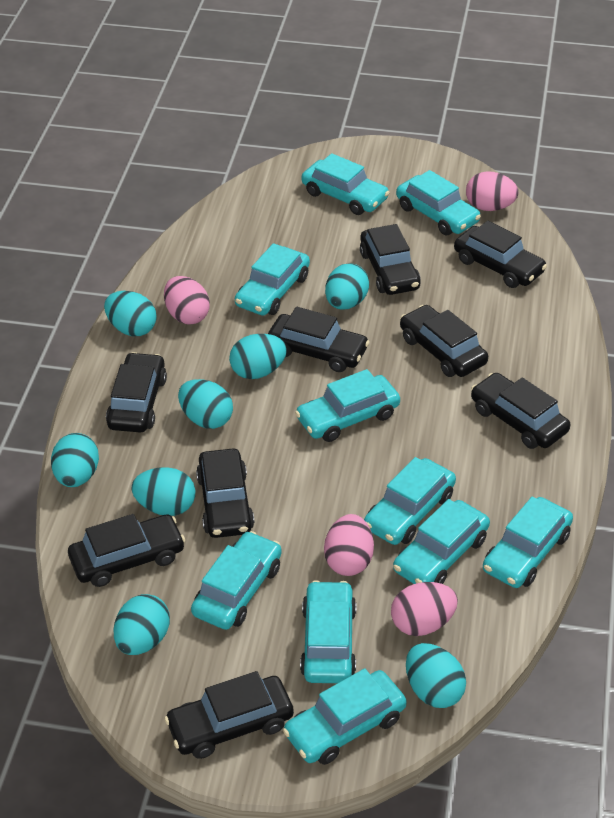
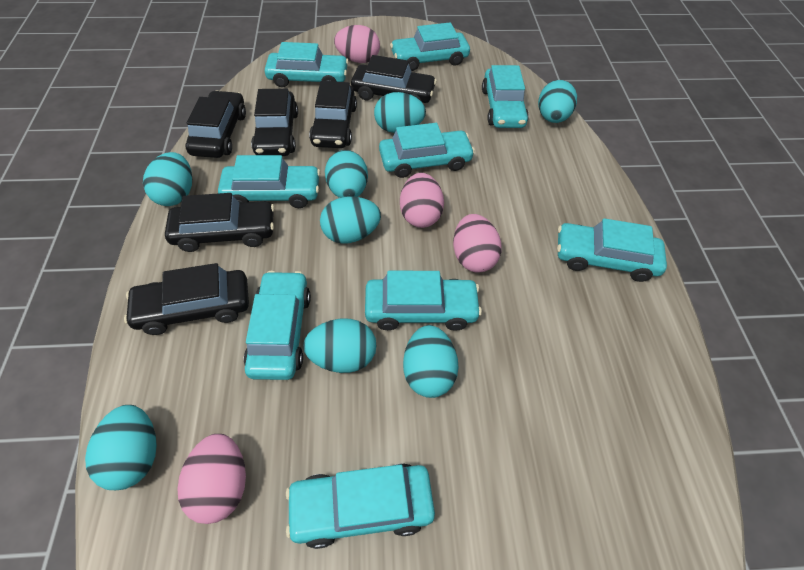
black car: [68,514,185,587] [106,352,167,433] [164,671,294,759] [196,449,254,538] [268,307,369,372] [360,224,421,295] [400,305,488,377] [454,221,547,288] [471,373,570,449] = 9 -> [124,263,249,335] [165,193,275,252] [186,91,246,158] [251,89,298,156] [309,81,357,148] [351,55,437,103] = 6
turquoise car: [191,531,282,630] [235,243,310,316] [283,668,407,765] [295,369,400,442] [300,580,356,683] [302,153,390,215] [364,457,456,545] [393,499,490,584] [396,170,481,235] [483,496,573,588] = 10 -> [218,155,320,208] [244,271,311,380] [265,42,349,87] [286,463,435,549] [365,270,482,331] [379,123,475,178] [390,23,470,71] [482,65,529,128] [557,218,667,282] = 9

